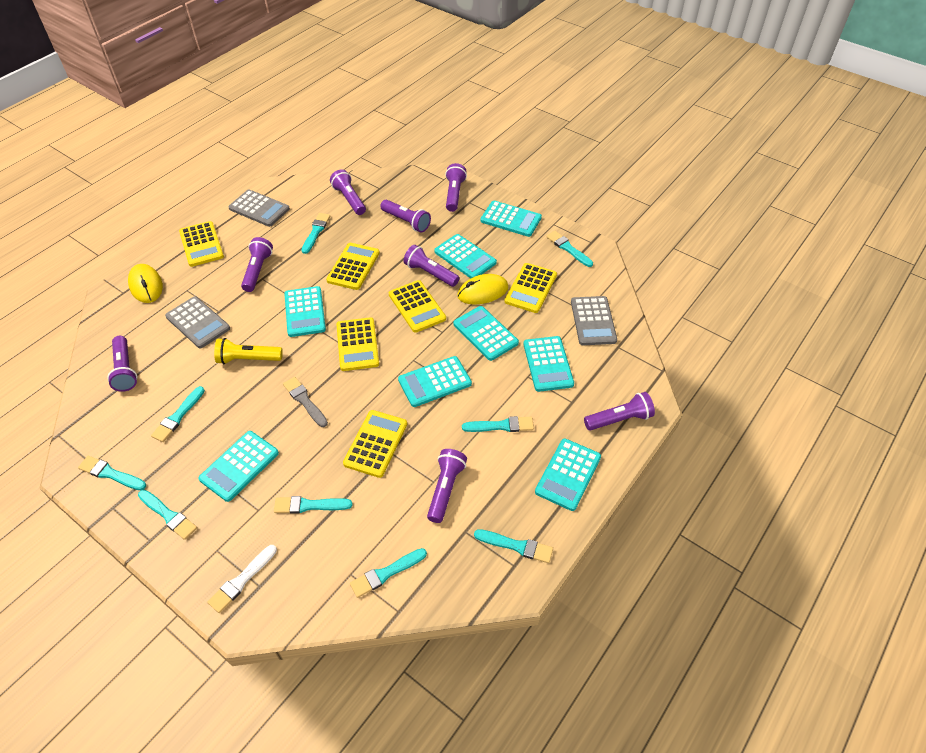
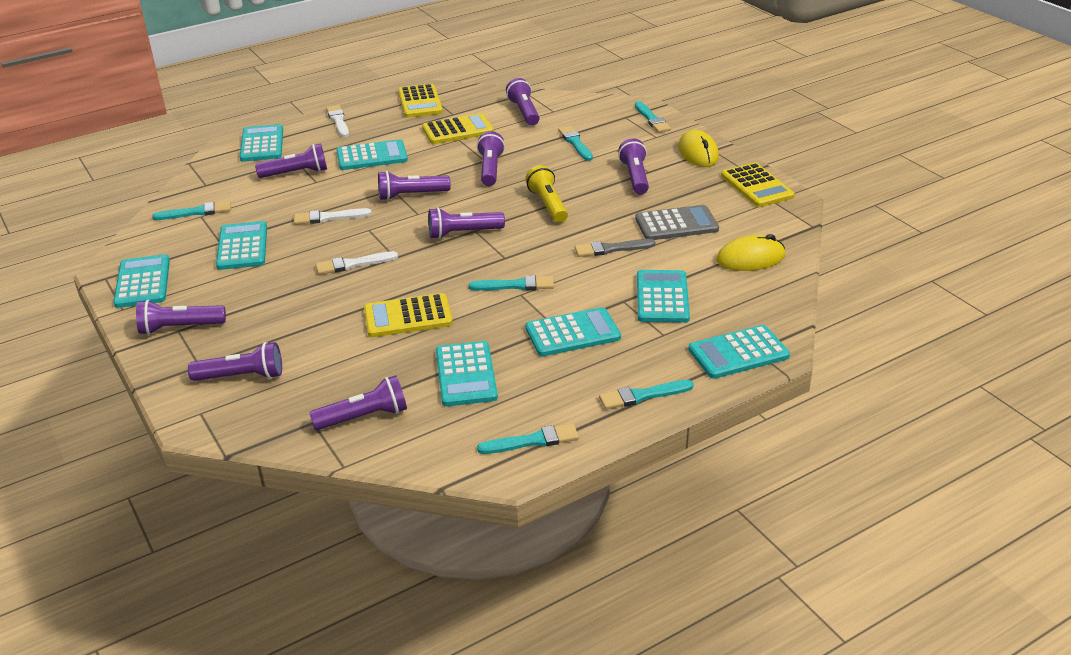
grey calculator: [165,296,230,348] [228,190,290,227] [571,296,617,345] = 3 -> [635,205,719,240] = 1
purple flashlight: [107,336,137,392] [241,237,273,292] [330,170,366,215] [380,200,431,233] [404,245,459,287] [427,449,467,523] [445,163,467,212] [584,392,655,431] = 8 -> [136,300,226,335] [188,342,282,381] [255,144,327,178] [309,375,407,430] [378,171,451,201] [428,208,505,239] [477,131,505,186] [506,78,540,126] [618,138,649,195] = 9
turquoise brush: [78,456,146,490] [138,490,197,540] [151,386,205,442] [274,496,353,514] [302,213,330,254] [350,548,427,598] [462,416,534,432] [474,529,553,563] [546,231,593,267] = 9 -> [152,201,231,220] [469,275,554,291] [477,423,579,454] [558,126,593,161] [599,380,694,409] [635,101,671,133] = 6
white brush: [207,545,277,613] = 1 -> [294,208,372,225] [315,251,398,275] [326,105,349,137] = 3
yellow calculator: [179,221,224,267] [326,243,380,290] [336,317,379,371] [343,410,407,478] [389,280,446,333] [504,263,557,313] = 6 -> [364,293,453,337] [398,84,443,118] [422,113,494,144] [721,163,795,207] = 4

